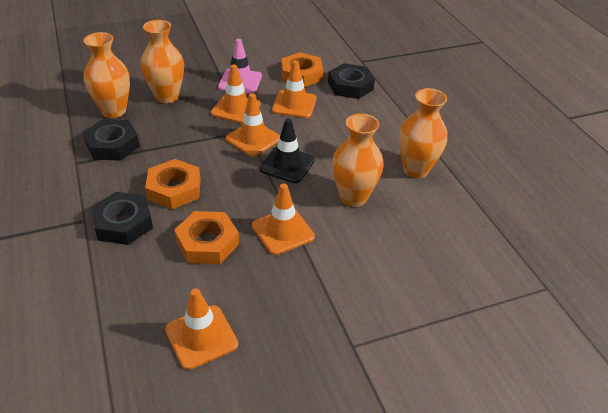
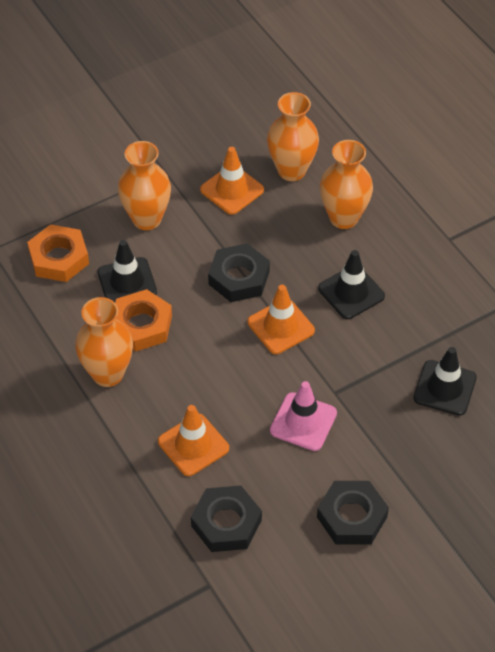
black traffic cone: [260,119,315,183] = 1 -> [97,240,157,302] [318,250,385,319] [413,347,477,416] = 3
orange nut: [145,159,201,209] [174,211,239,264] [281,52,323,87] = 3 -> [27,224,89,282] [115,289,172,351] = 2
orange traffic cone: [165,288,238,370] [211,65,261,124] [226,93,280,157] [252,184,315,255] [272,61,316,118] = 5 -> [158,405,229,476] [200,147,264,215] [248,285,315,354] = 3

